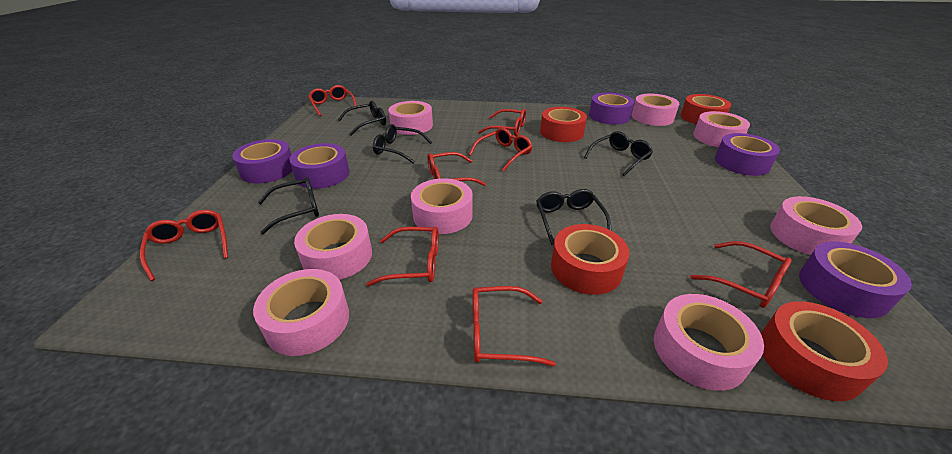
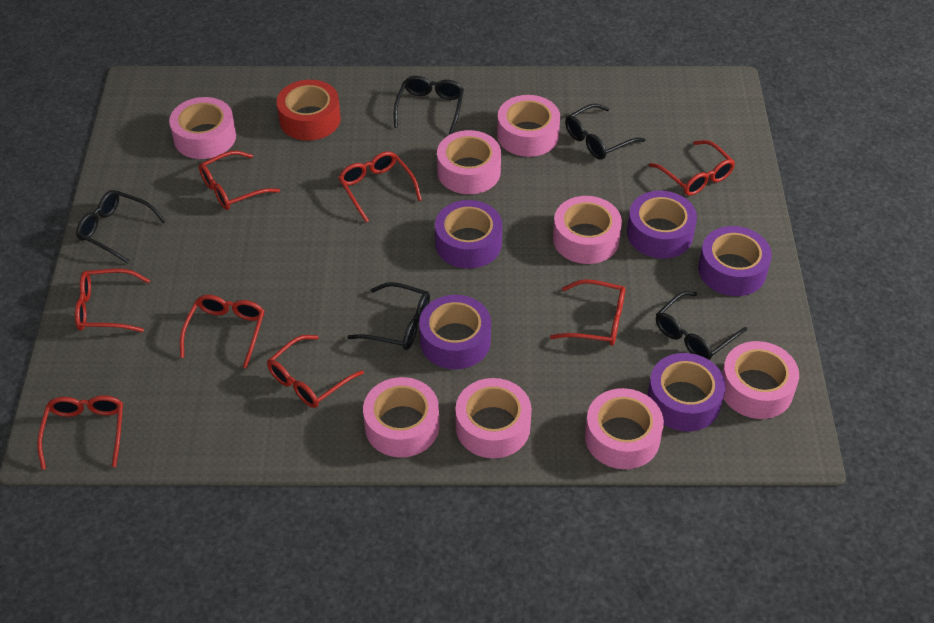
red tape: [540,107,587,142] [551,224,629,295] [681,94,731,125] [761,301,888,401] = 4 -> [277,80,341,141] = 1

